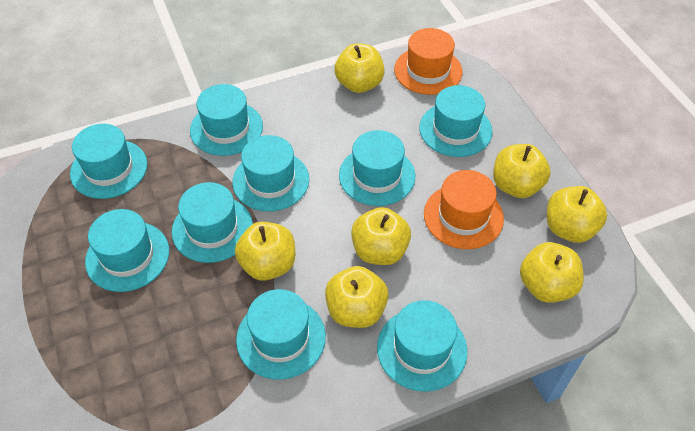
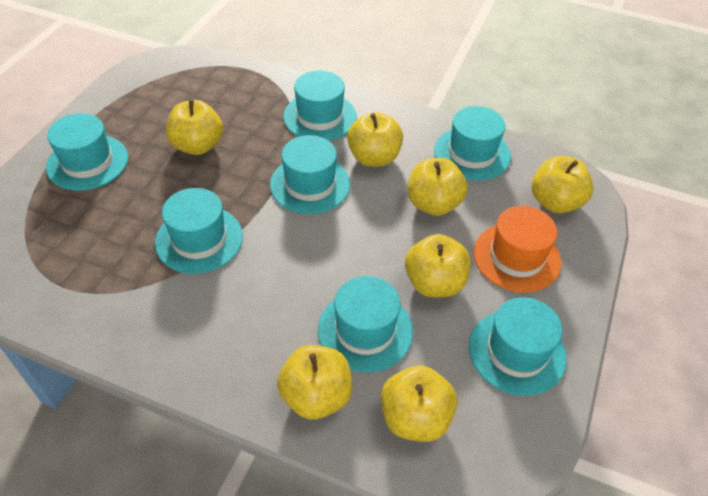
orange hat: [394,28,463,95] [424,170,504,249] = 2 -> [474,206,561,293] = 1
turquoise hat: [70,124,147,199] [85,209,169,292] [172,182,253,263] [190,84,263,156] [232,135,309,212] [236,289,326,379] [339,130,415,206] [377,300,467,392] [419,85,492,157] = 9 -> [46,114,128,191] [155,188,243,274] [270,135,350,214] [283,71,357,141] [318,276,413,373] [434,106,511,181] [469,297,567,396] = 7

